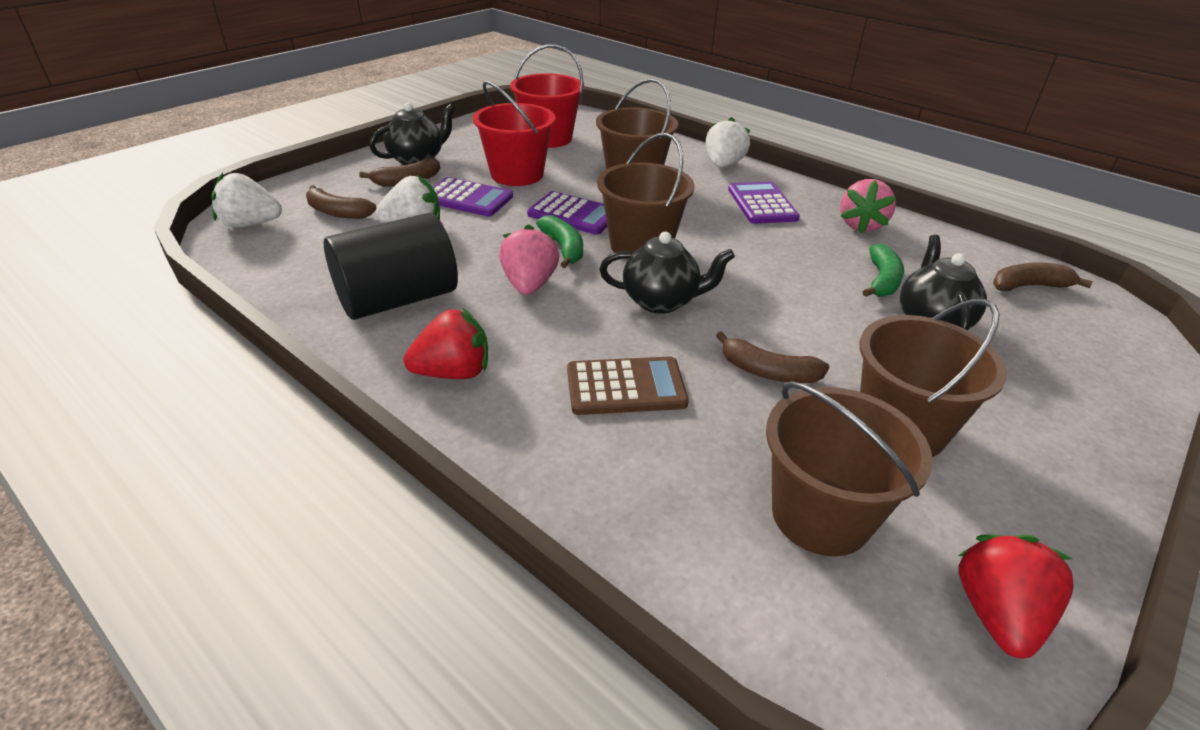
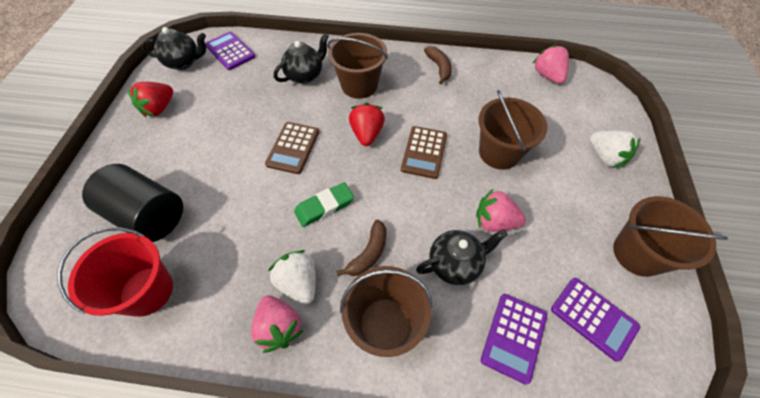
brown banana: [306,185,376,219] [359,158,440,187] [716,331,829,383] [993,262,1093,291] = 4 -> [336,220,386,276] [424,46,452,85] = 2
brown calculator: [567,356,689,415] = 1 -> [265,122,319,174] [401,126,447,179] = 2
green banana: [536,215,583,268] [863,244,904,297] = 2 -> none = 0
green eraser: none = 0 -> [294,182,354,227] = 1
pink strawberry: [499,224,559,295] [840,179,896,234] = 2 -> [251,295,303,353] [476,189,526,232] [532,44,569,84] = 3
red bucket: [473,81,556,186] [510,44,584,148] = 2 -> [57,227,173,317] = 1
white strawberry: [211,173,282,228] [376,175,440,223] [706,117,750,168] = 3 -> [268,250,315,305] [590,130,640,168] = 2

